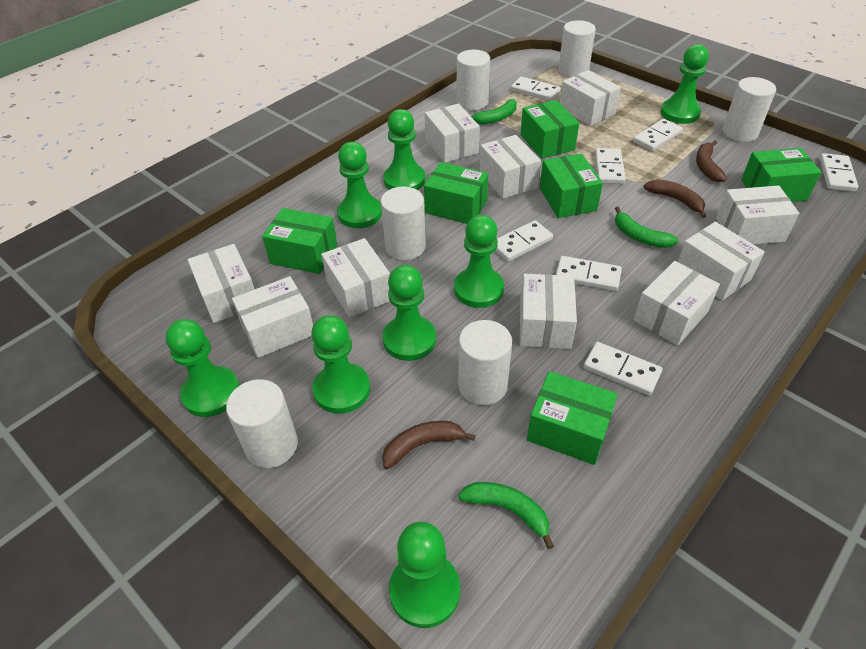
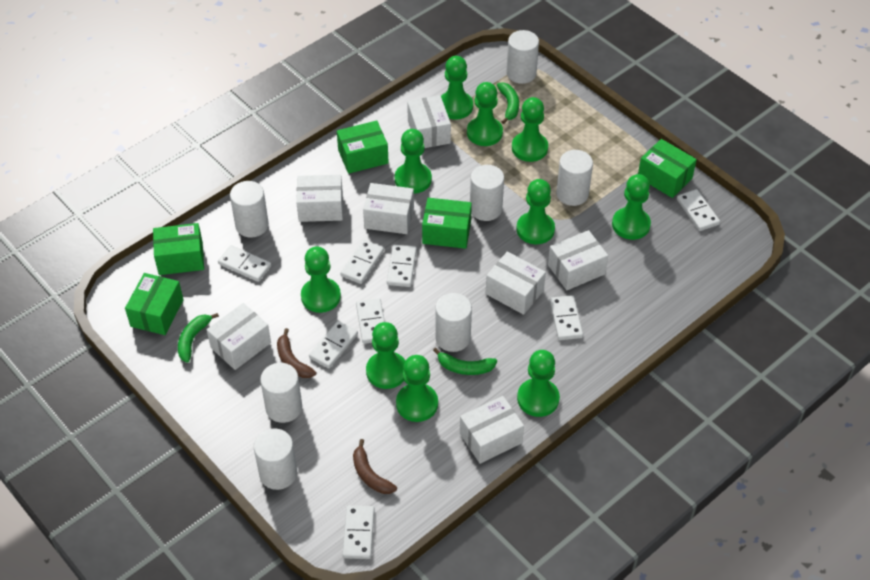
brown banana: [382,421,476,469] [643,179,706,218] [696,141,727,182] = 3 -> [277,328,316,378] [353,439,397,494] = 2
green box: [262,208,337,274] [424,162,488,224] [520,100,579,159] [527,371,618,465] [540,154,603,218] [741,148,822,202] = 6 -> [125,273,184,335] [153,223,204,275] [337,121,389,174] [422,198,472,249] [638,139,697,198] = 5
green pawn: [166,319,240,417] [311,315,370,414] [337,142,382,228] [383,109,426,190] [383,265,436,361] [389,522,460,628] [454,215,504,308] [661,44,709,124] = 8 -> [301,246,341,313] [366,322,405,389] [395,129,432,194] [396,355,438,422] [441,56,473,119] [467,82,503,146] [512,97,548,162] [516,179,555,244] [517,350,560,417] [612,174,651,240] = 10
white box: [187,244,255,323] [232,276,313,358] [321,238,390,317] [425,103,480,163] [480,135,541,199] [520,274,577,349] [560,70,621,126] [634,261,720,346] [678,222,765,300] [716,185,799,244] = 10 -> [207,303,271,370] [296,175,343,222] [363,183,414,234] [407,95,451,148] [460,396,524,464] [486,251,546,315] [548,230,608,290] = 7
white cylinder: [226,379,298,468] [381,186,426,260] [457,50,490,110] [458,320,512,405] [558,20,596,78] [723,77,776,142] = 6 -> [230,181,269,238] [254,428,297,490] [260,363,302,423] [435,293,472,352] [470,165,504,221] [506,30,539,84] [556,150,593,206] = 7
white domino: [495,220,553,262] [511,76,561,101] [556,256,622,291] [583,342,662,396] [595,148,626,184] [633,119,683,151] [820,153,858,192] = 7 -> [218,245,271,282] [309,321,358,369] [340,240,384,284] [343,505,375,559] [356,298,385,344] [387,245,417,287] [550,295,583,340] [677,189,720,231] = 8

